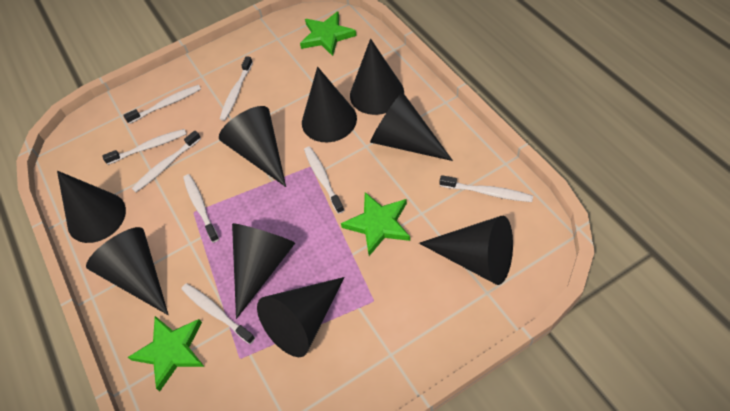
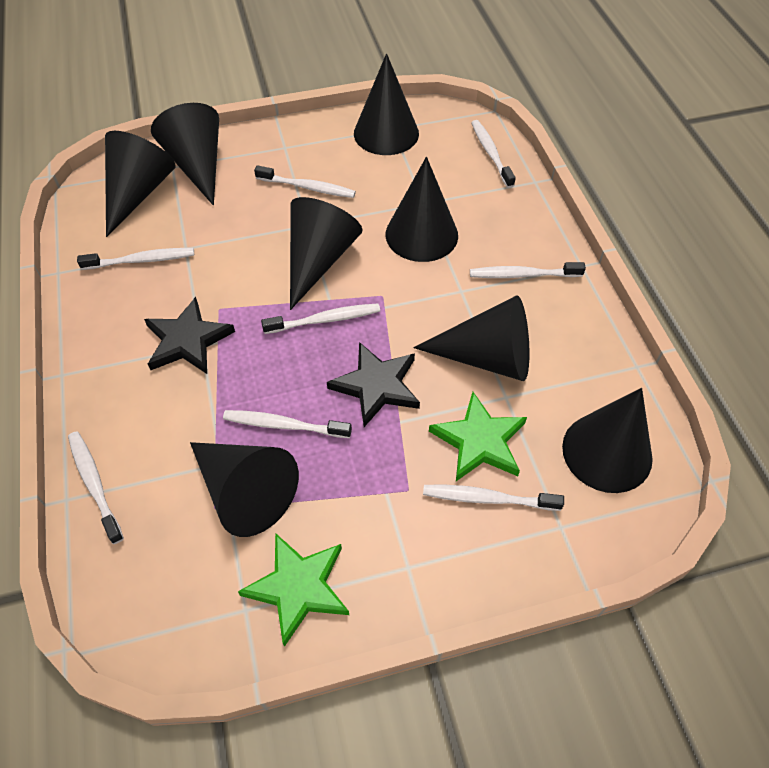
black cone: [57,171,126,243] [86,227,169,315] [219,106,286,187] [232,223,295,319] [257,277,345,357] [302,67,357,142] [350,38,404,115] [370,92,453,161] [419,216,513,285] = 9 -> [105,131,176,237] [151,103,219,206] [190,442,299,537] [290,197,363,310] [354,53,419,155] [386,157,458,262] [413,295,529,381] [562,388,653,493] = 8
black star: none = 0 -> [144,297,235,374] [327,342,420,427] = 2
green star: [128,316,205,392] [300,12,357,56] [341,192,410,256] = 3 -> [238,533,349,647] [429,392,527,481] = 2

